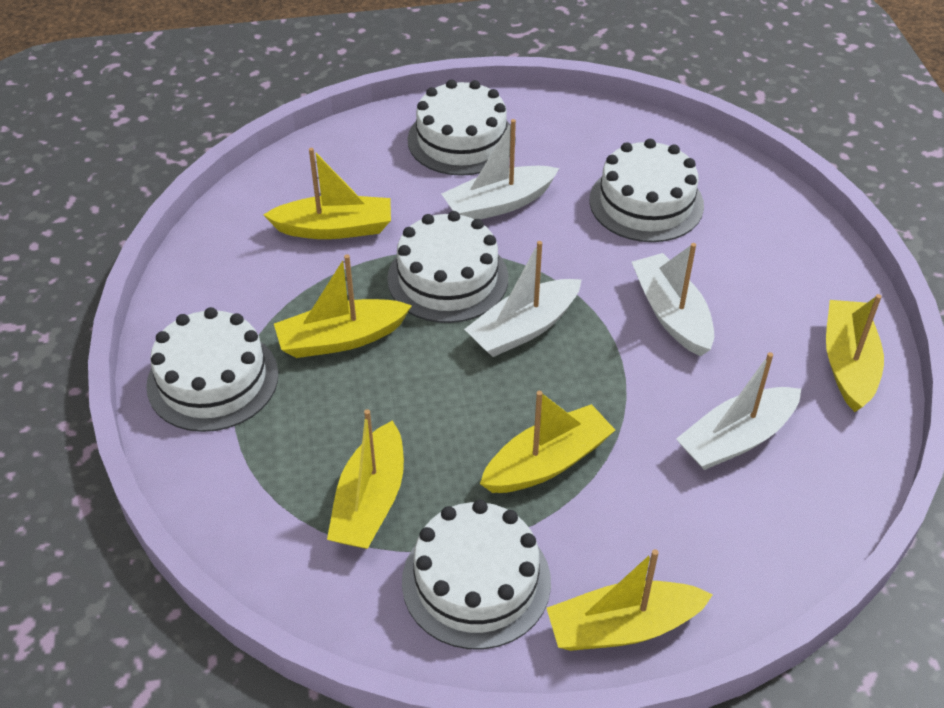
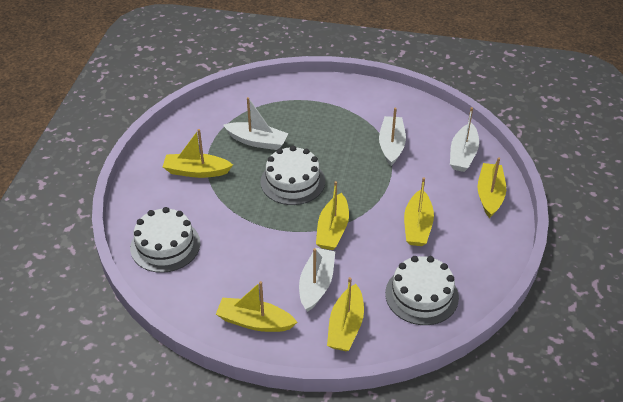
white cake: [146,307,278,432] [387,211,508,323] [402,500,551,649] [407,80,516,176] [589,139,704,242] = 5 -> [130,207,200,273] [261,146,325,205] [385,256,459,325] = 3

